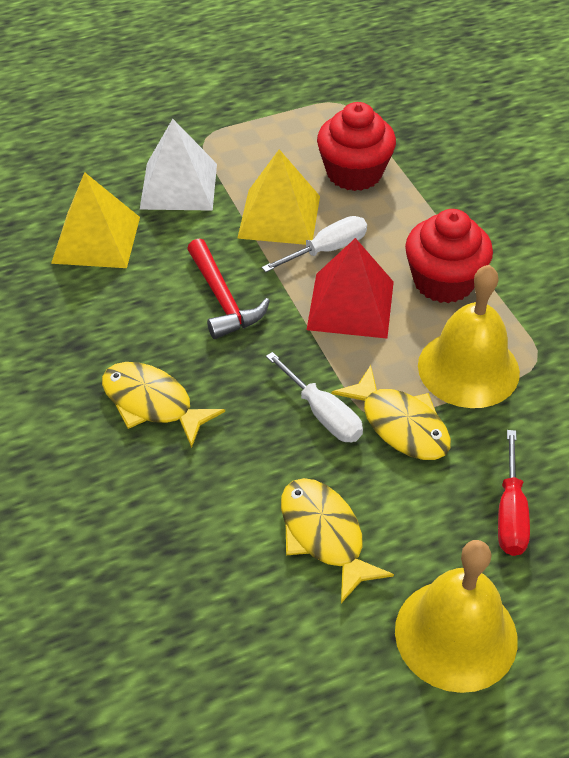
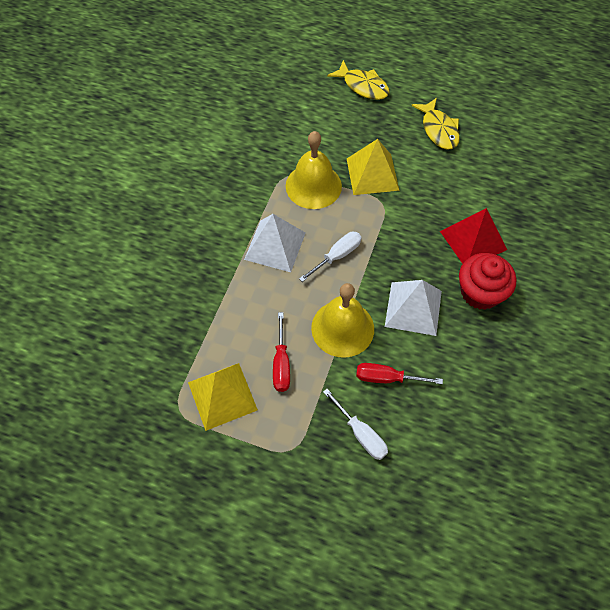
red cupcake: [317,102,396,191] [405,209,493,303] = 2 -> [459,253,516,310] = 1
red hammer: [187,239,270,339] = 1 -> none = 0
red screwdriver: [498,430,530,556] = 1 -> [273,312,290,392] [356,363,443,384] = 2
white pyramid: [140,119,217,211] = 1 -> [244,214,305,272] [385,280,442,336] = 2
yellow fish: [102,362,225,448] [281,478,394,603] [332,365,451,460] = 3 -> [327,60,390,100] [412,98,460,149] = 2

